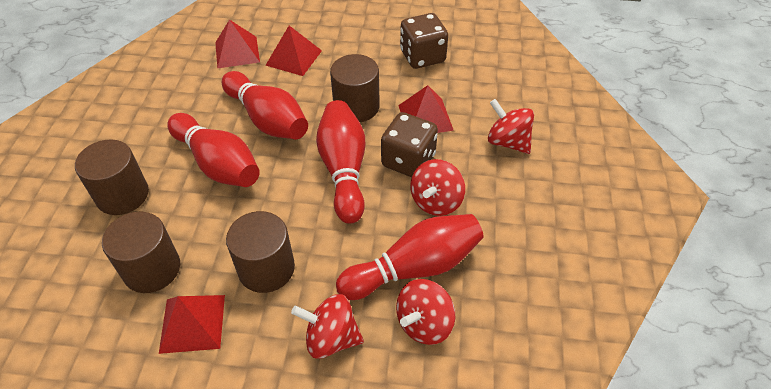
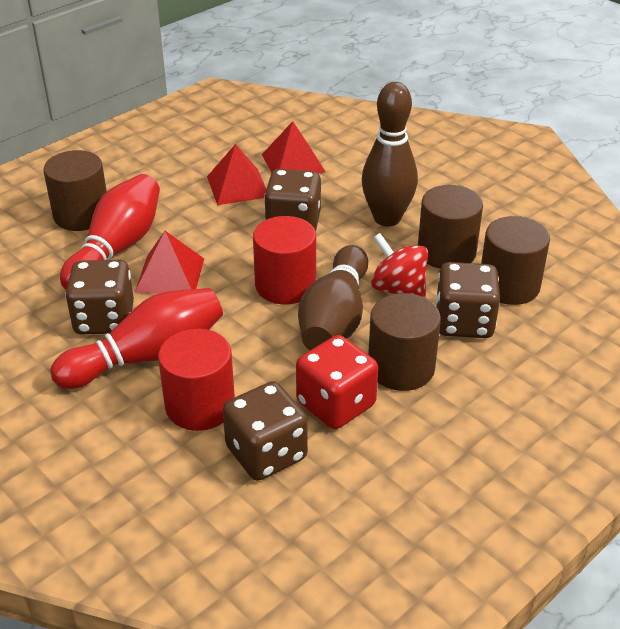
brown bowling pin: none = 0 -> [298,245,368,350] [362,82,418,226] = 2
brown dice: [381,112,438,177] [400,13,448,69] = 2 -> [65,260,134,334] [223,381,308,481] [264,169,321,231] [436,262,500,338] = 4
red bowling pin: [167,113,260,187] [222,71,308,139] [316,100,366,224] [336,214,484,300] = 4 -> [50,288,223,389] [60,174,160,290] = 2
red cylinder: none = 0 -> [158,329,235,431] [253,216,316,304] = 2
red dice: none = 0 -> [296,335,378,429] = 1
red pyramid: [159,295,225,354] [215,19,260,69] [266,26,322,76] [398,85,454,133] = 4 -> [135,231,204,294] [207,144,266,205] [262,121,326,174] = 3
red spinning top: [291,294,364,359] [396,279,455,345] [410,159,465,216] [488,99,534,154] = 4 -> [371,233,428,298] = 1

